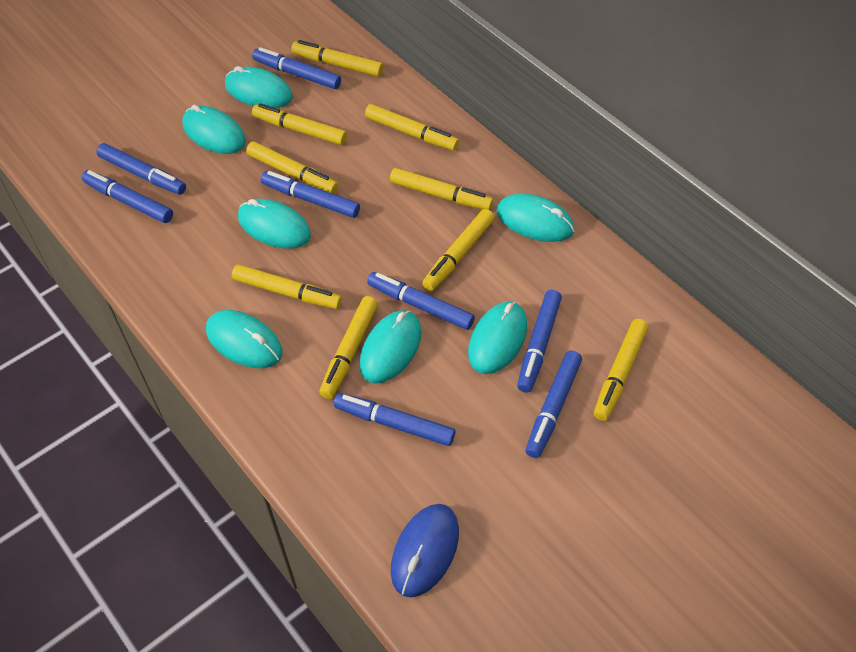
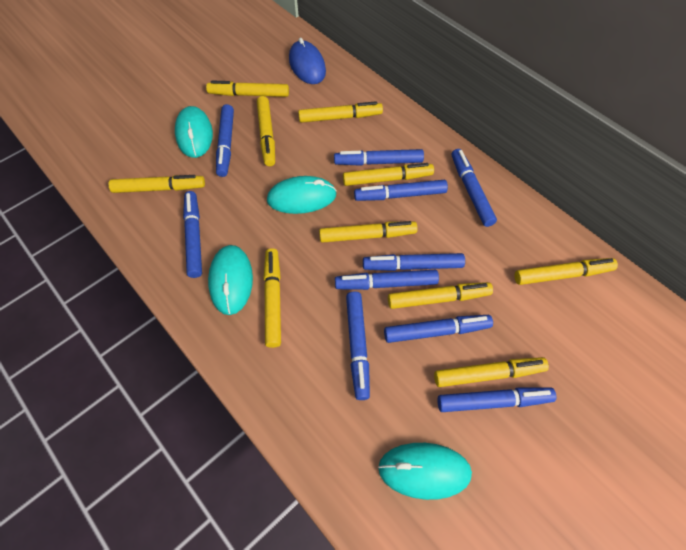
blue marker: [82,170,173,223] [97,143,186,195] [252,47,341,89] [260,171,360,218] [334,393,455,446] [367,272,475,330] [517,290,562,393] [526,351,582,458] = 8 -> [183,191,202,278] [216,104,234,177] [334,149,424,166] [335,270,439,290] [346,292,370,400] [354,180,448,201] [363,253,465,271] [384,315,493,343] [437,387,556,412] [452,149,497,227] = 10
turquoise mouse: [182,105,246,154] [206,310,282,368] [225,66,293,108] [238,199,311,249] [359,310,422,384] [468,302,527,374] [496,194,574,242] = 7 -> [175,106,213,158] [208,245,253,315] [267,176,337,214] [378,443,472,500] = 4
yellow marker: [232,264,342,309] [246,141,338,194] [252,103,347,145] [291,40,383,76] [319,296,378,399] [365,104,459,151] [390,168,493,210] [422,209,495,291] [594,319,648,421] = 9 -> [108,175,205,193] [206,81,289,97] [257,96,275,166] [263,248,281,348] [298,101,383,123] [319,221,418,243] [343,163,434,186] [388,282,493,309] [434,357,549,387] [515,258,618,285] = 10

